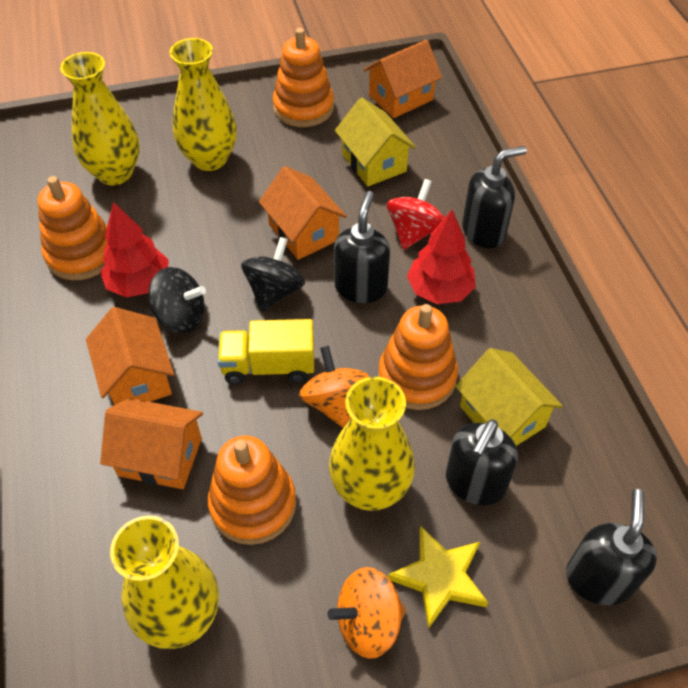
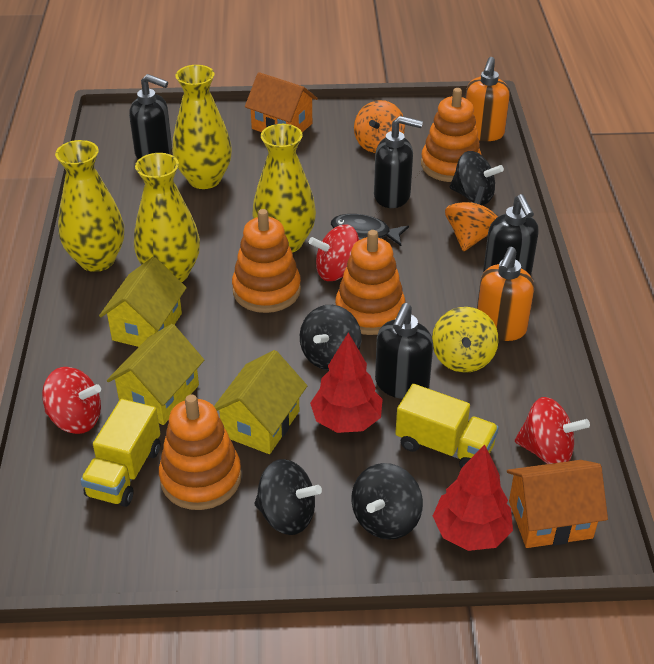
black fish: none = 0 -> [331,214,409,246] = 1
black spinning top: [148,267,206,333] [241,237,305,312] = 2 -> [254,459,322,535] [300,305,362,370] [351,463,423,540] [450,151,504,205] = 4
orange house: [86,307,174,405] [100,398,203,489] [259,166,347,260] [364,40,442,118] = 4 -> [245,72,318,132] [507,460,608,548] = 2
orange soap dispenser: none = 0 -> [465,57,510,141] [477,247,534,341] = 2
red spinning top: [387,179,444,250] = 1 -> [42,367,101,434] [309,224,359,281] [515,397,590,464] = 3
yellow house: [335,98,416,186] [455,348,563,446] = 2 -> [99,257,187,347] [107,324,204,425] [214,350,307,454] = 3
yellow spinning top: none = 0 -> [432,307,499,373] = 1
yellow star: [388,526,488,629] = 1 -> none = 0
yellow truck: [218,319,314,384] = 1 -> [80,399,160,507] [395,384,499,468] = 2

